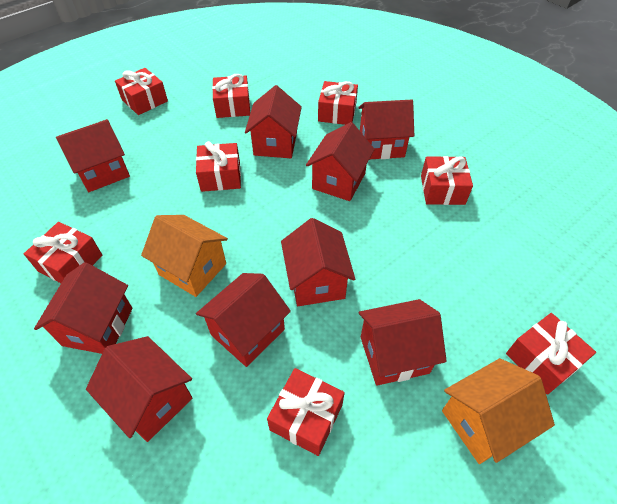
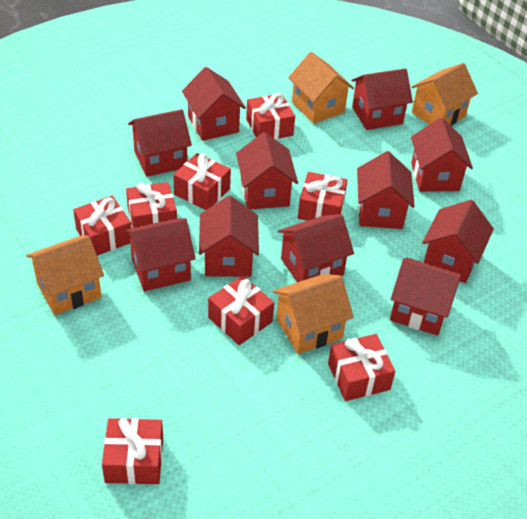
orange house: [141,215,228,297] [442,358,555,464] = 2 -> [26,235,104,315] [273,274,354,354] [288,52,354,124] [411,63,478,126] = 4
red house: [34,262,133,354] [56,119,130,192] [86,336,193,442] [196,273,291,367] [245,85,302,158] [281,218,355,306] [306,122,375,201] [358,100,414,159] [359,299,447,386] = 9 -> [125,218,196,291] [128,109,192,177] [182,67,246,141] [199,195,259,277] [236,132,298,209] [278,214,354,282] [351,68,413,130] [357,151,415,229] [390,258,461,336] [411,118,473,192] [422,200,494,283] = 11

